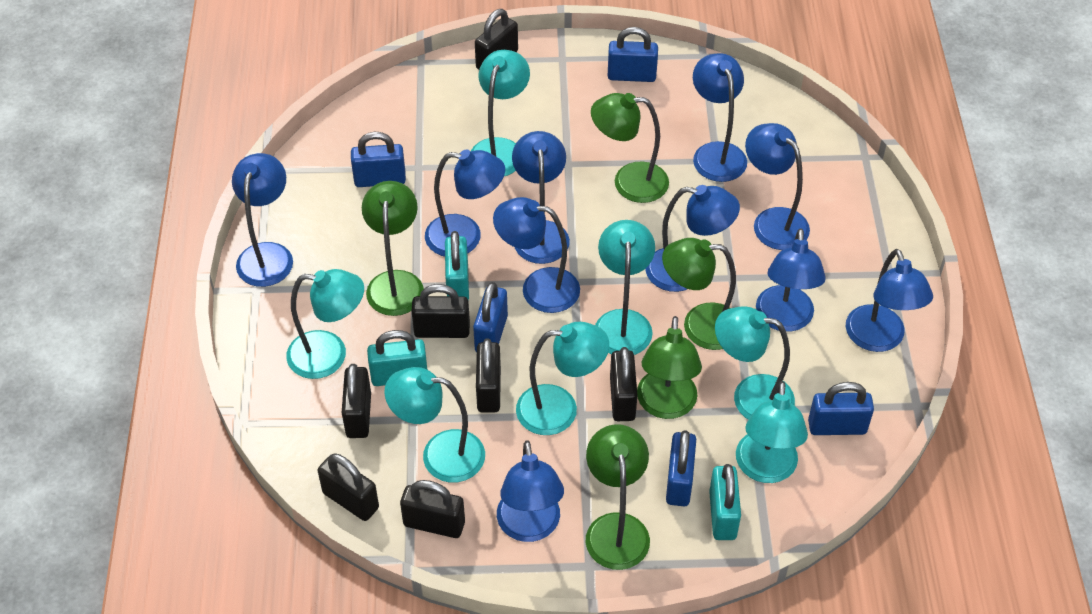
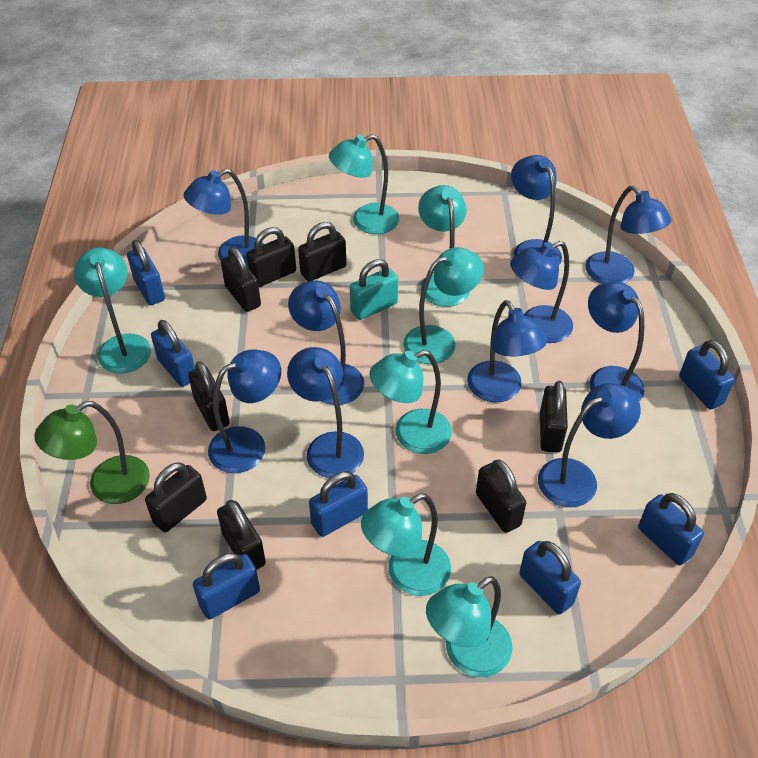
black padlock: [318,453,379,521] [342,364,371,438] [400,480,465,538] [412,284,470,338] [475,9,518,70] [476,338,501,413] [610,347,637,421] = 7 -> [145,462,207,532] [188,361,230,431] [217,500,266,570] [221,247,261,312] [246,227,296,287] [298,222,346,281] [476,459,526,533] [540,381,568,453] = 8
blue padlock: [351,132,406,187] [473,282,508,352] [608,27,658,82] [666,430,696,506] [808,382,874,435] = 5 -> [127,240,165,305] [151,320,195,387] [193,553,260,619] [309,471,368,537] [519,541,581,615] [638,493,704,565] [679,340,735,410] = 7
green lamp: [362,181,424,316] [586,424,650,570] [591,93,669,203] [637,316,702,419] [662,238,736,350] = 5 -> [34,401,150,504] = 1
turquoise padlock: [367,330,427,386] [445,231,469,300] [709,464,741,540] = 3 -> [350,259,398,320] = 1

